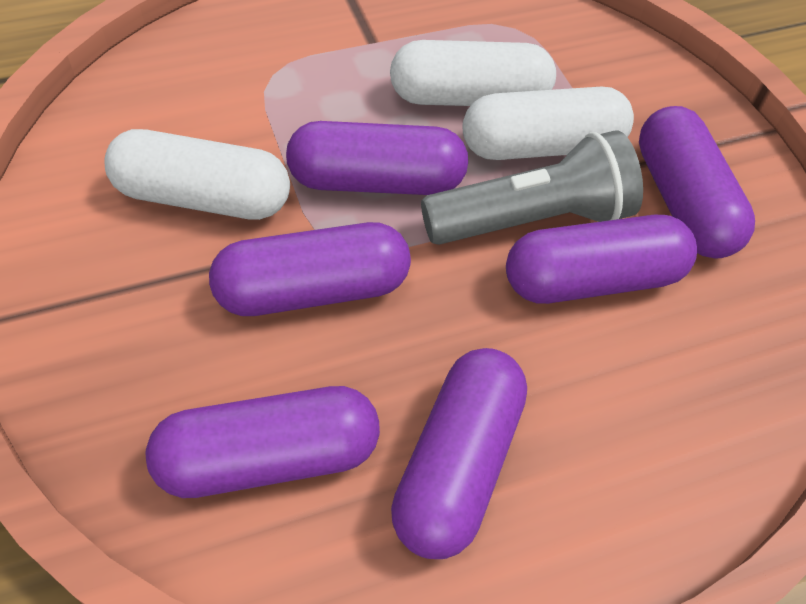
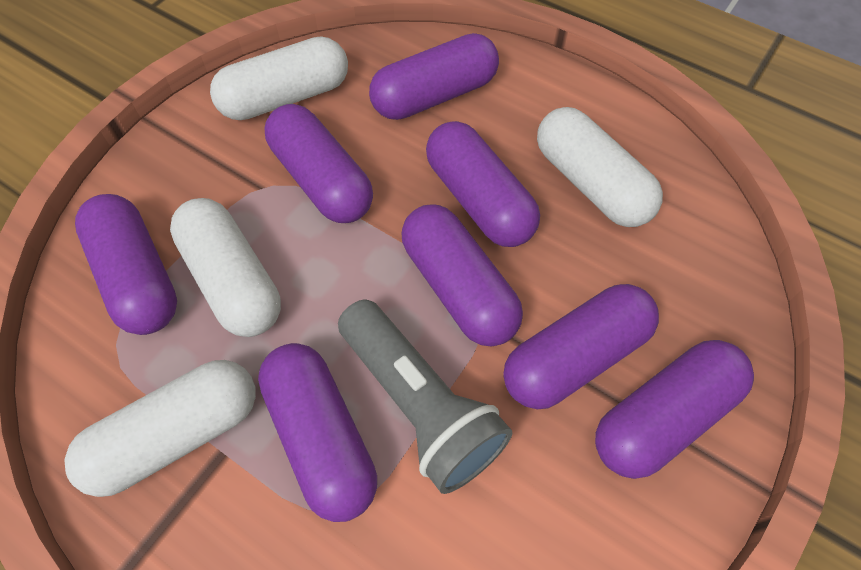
purple capsule: [146,386,380,498] [209,222,411,316] [286,121,468,195] [391,348,527,559] [506,215,697,304] [639,106,755,258] = 6 -> [75,194,177,335] [258,343,377,522] [265,104,373,223] [369,33,499,120] [401,204,523,346] [426,121,540,247] [503,284,659,409] [595,340,754,479] = 8
white capsule: [104,129,290,220] [390,40,556,106] [463,86,634,160] = 3 -> [65,360,256,497] [170,198,281,337] [210,36,348,120] [537,107,663,227] = 4

